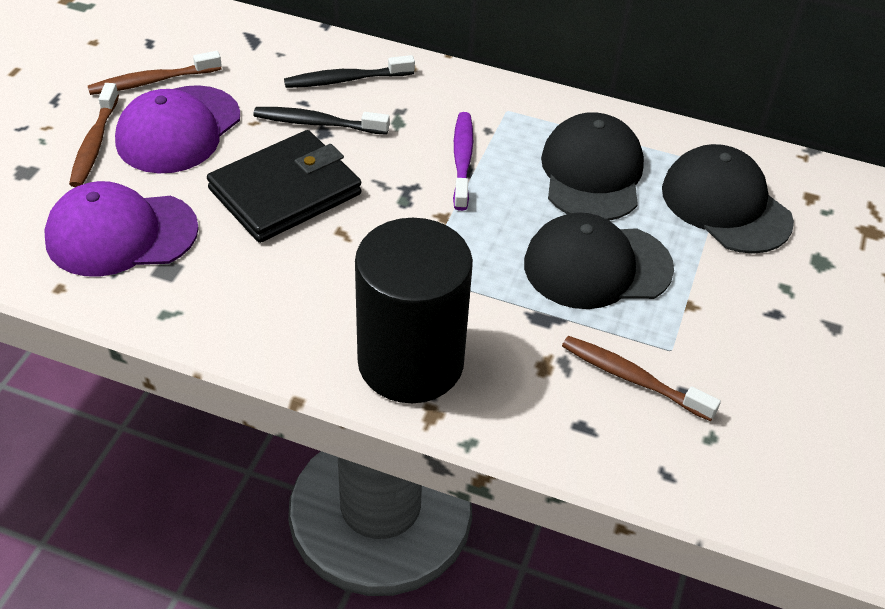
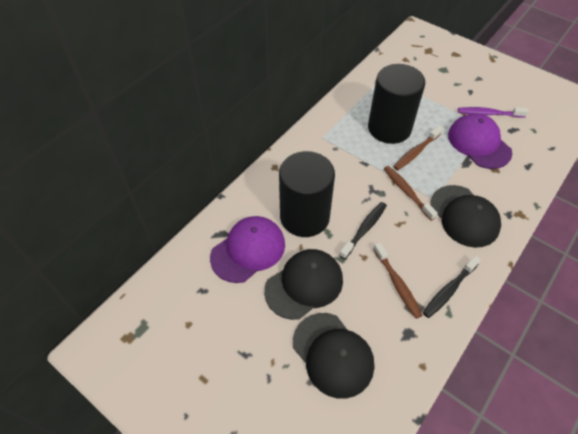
black cylinder: [355,218,473,403] = 1 -> [279,151,335,237] [368,64,425,144] = 2
black wallet: [207,130,362,243] = 1 -> none = 0

